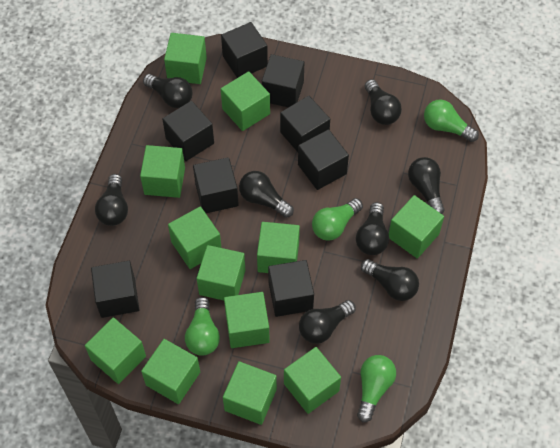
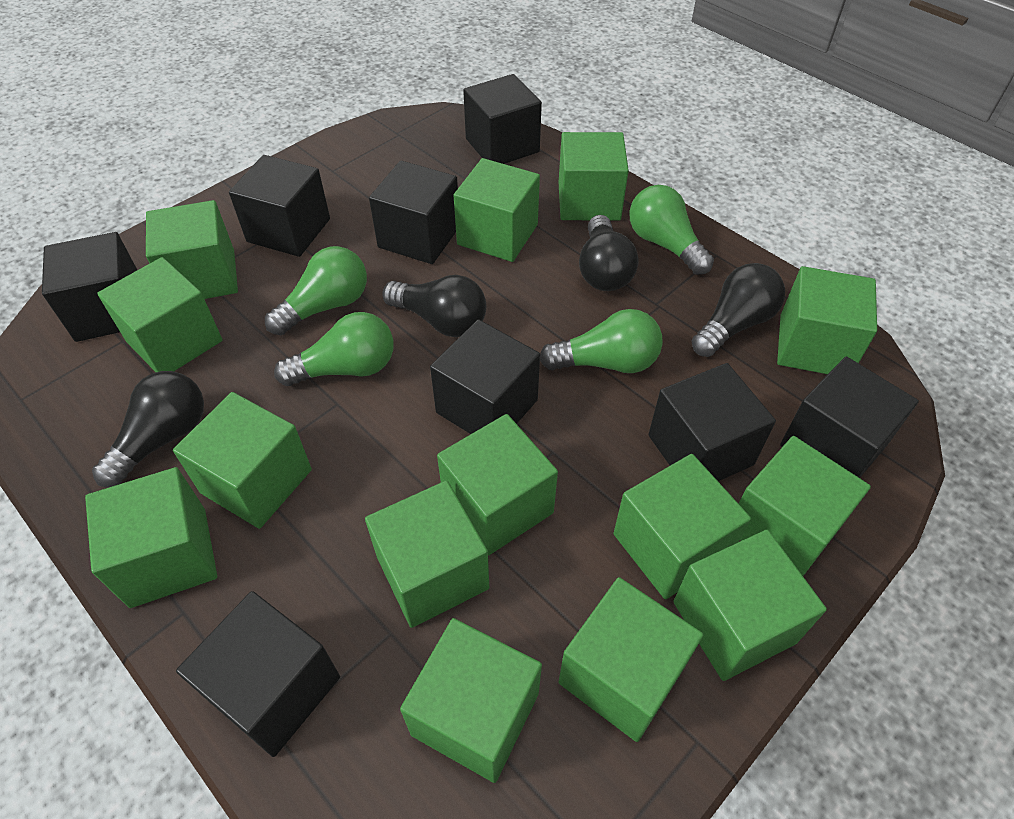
black light bulb: [95,174,128,226] [143,74,193,108] [239,171,294,218] [299,300,356,344] [356,202,389,255] [361,259,419,301] [365,79,402,125] [408,157,445,214] = 8 -> [92,371,204,487] [382,275,486,337] [579,215,638,291] [691,263,785,357] = 4
green cube: [85,317,146,384] [140,145,185,198] [141,339,200,404] [164,33,207,84] [168,206,221,269] [197,245,245,301] [221,71,270,131] [223,361,277,425] [224,292,270,348] [257,222,300,273] [284,347,341,414] [389,195,444,259] = 12 -> [85,467,217,608] [97,257,223,372] [146,200,238,299] [173,392,312,529] [365,481,489,628] [400,618,542,783] [437,414,558,555] [454,158,540,262] [559,132,629,221] [559,577,703,742] [613,454,751,599] [673,530,827,681] [739,436,871,576] [777,266,877,374] = 14

